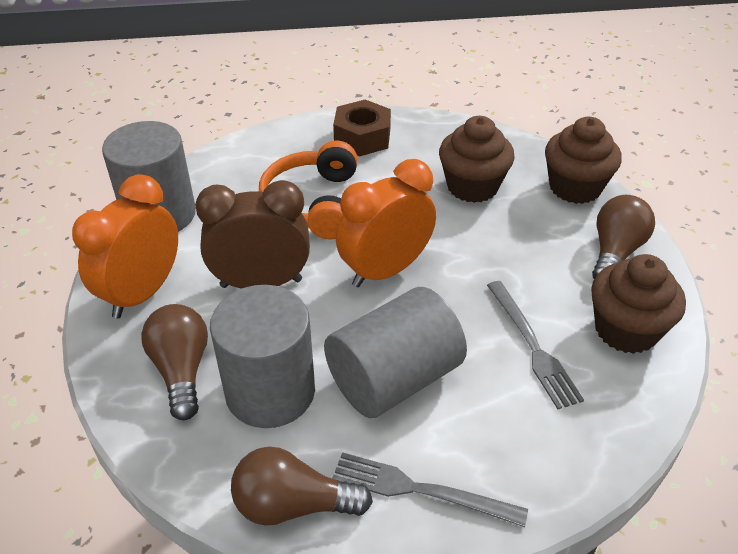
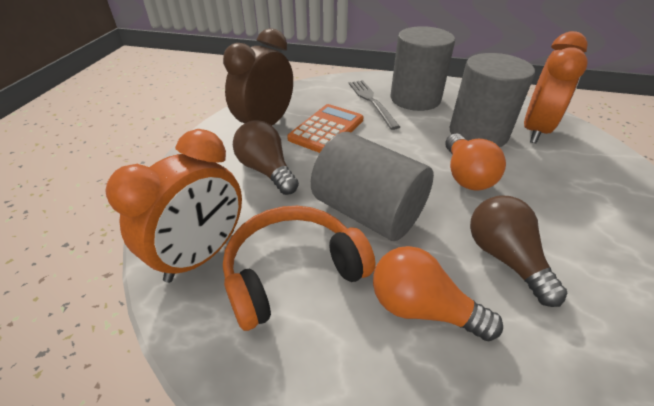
brown cupcake: [439,116,515,203] [545,117,622,204] [591,254,686,354] = 3 -> none = 0
brown light bulb: [141,304,208,420] [231,447,373,526] [592,195,655,279] = 3 -> [233,120,299,195] [470,196,567,307] = 2
brown nut: [333,100,391,156] = 1 -> none = 0
grey fork: [332,452,528,527] [487,281,584,409] = 2 -> [349,80,400,130] = 1
orange calculator: none = 0 -> [287,104,363,153] = 1
orange light bulb: none = 0 -> [373,246,503,341] [446,134,506,191] = 2

